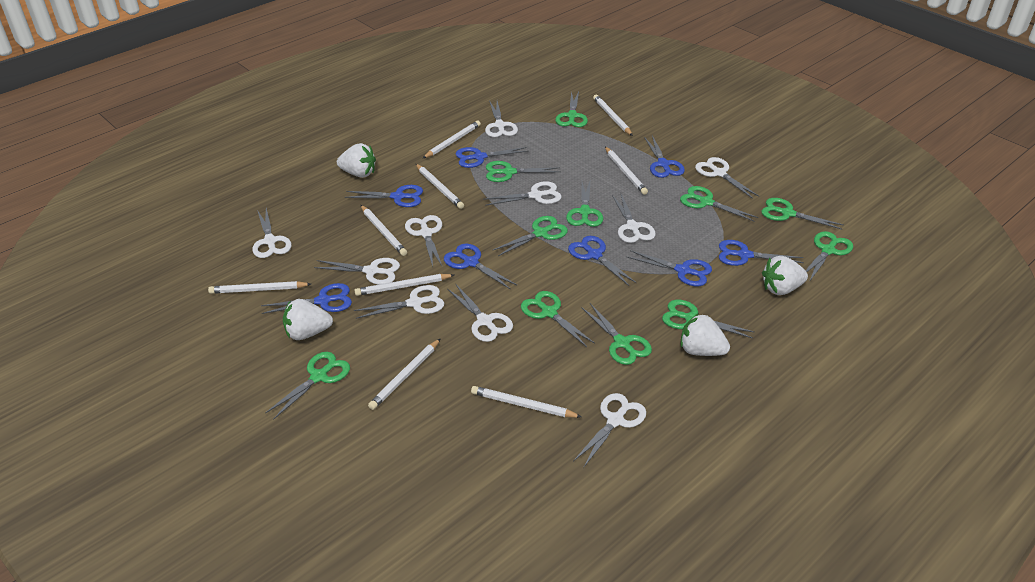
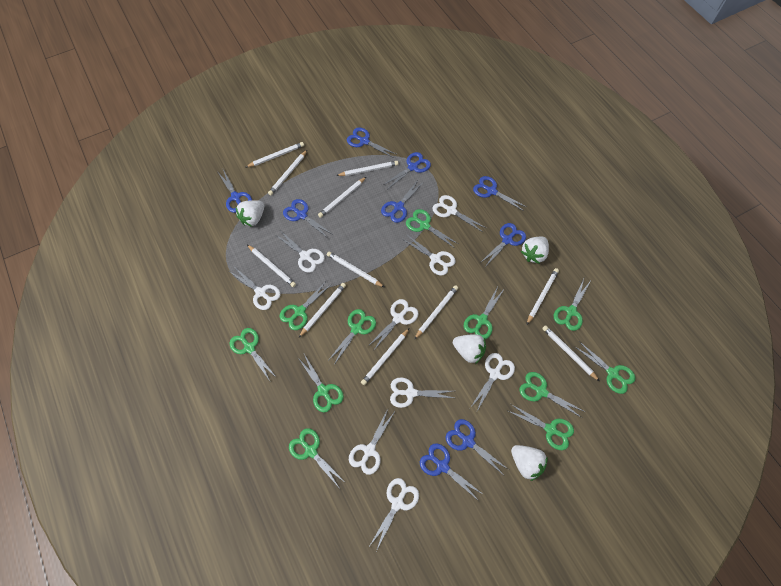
blue scissors: [261,283,352,314] [345,185,423,207] [444,244,517,290] [456,147,529,168] [568,236,637,286] [627,250,712,286] [644,136,685,178] [719,240,804,266] = 8 -> [217,169,252,213] [283,199,332,238] [347,127,396,158] [381,179,424,223] [383,152,431,189] [420,443,484,502] [446,419,508,474] [473,176,527,211] [480,223,526,267] = 9
white pencil: [208,281,311,294] [354,274,454,296] [361,205,407,256] [368,338,441,410] [416,164,464,209] [423,121,481,158] [471,386,582,418] [593,95,633,136] [605,147,648,195] = 9 -> [246,142,304,167] [247,245,296,287] [268,150,307,196] [298,283,346,338] [318,177,366,218] [327,251,384,287] [336,161,399,176] [361,329,409,385] [414,285,458,340] [527,268,559,325] [542,325,599,381] = 11
white scissors: [252,208,292,258] [314,258,400,285] [354,285,444,319] [405,215,442,267] [448,285,513,342] [483,181,562,206] [485,101,518,137] [574,393,646,468] [612,194,656,243] [695,157,759,199] = 10 -> [230,268,281,310] [276,232,325,273] [349,407,394,475] [368,299,419,351] [370,478,419,551] [390,377,454,408] [402,234,456,276] [432,195,486,232] [470,353,515,413] = 9

